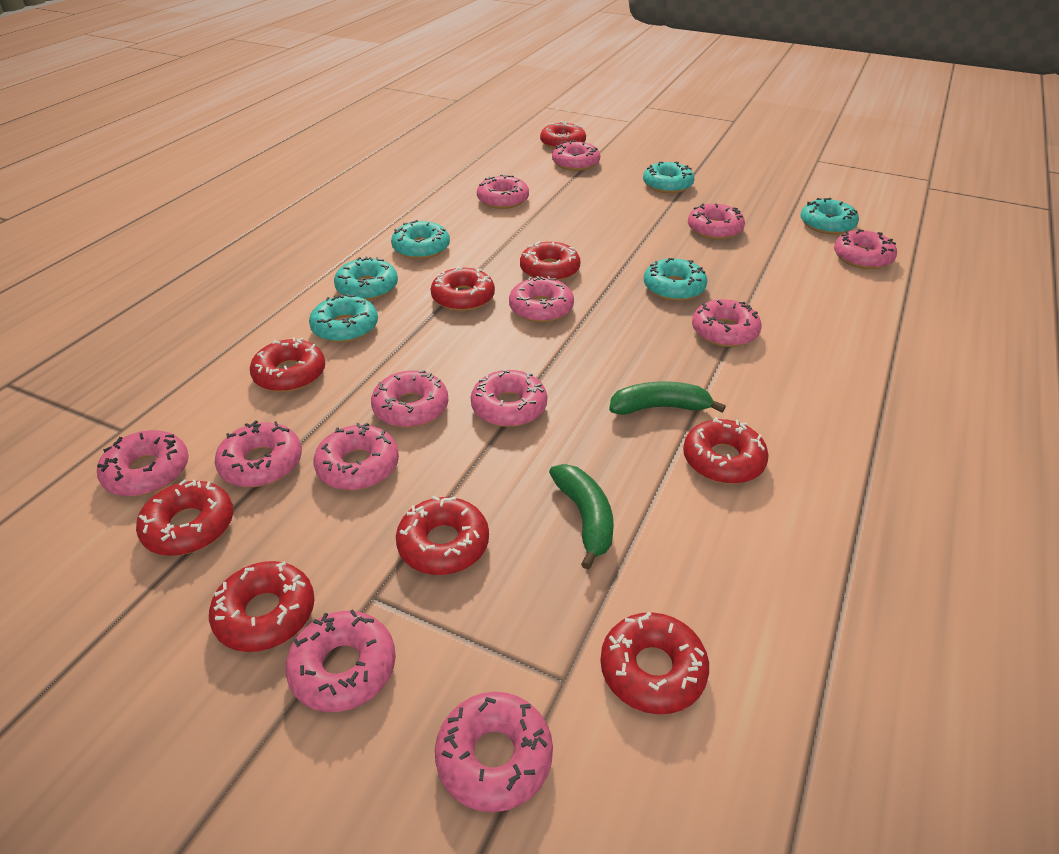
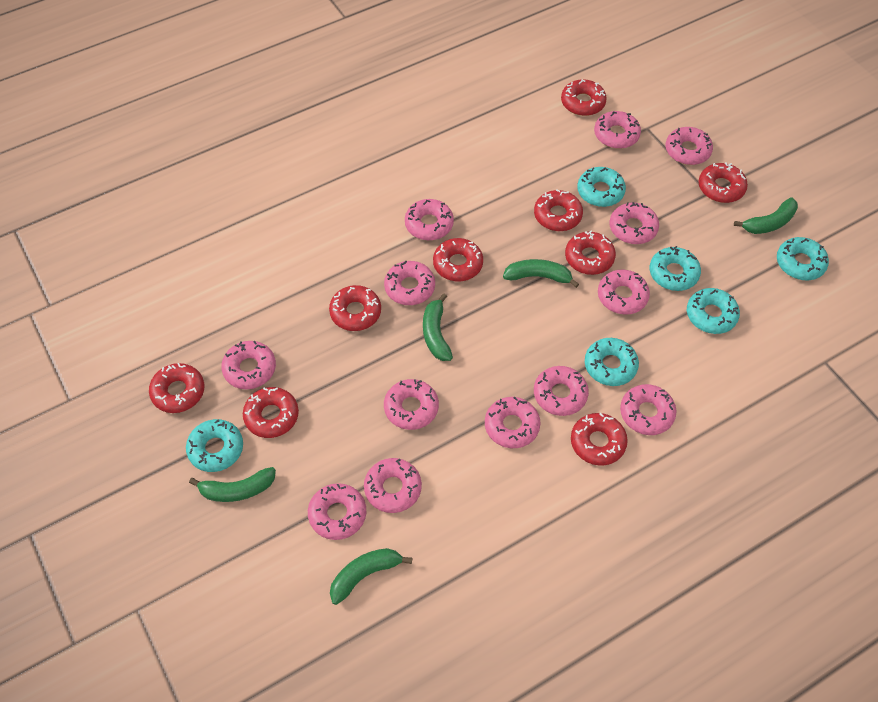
green banana: [549,464,614,569] [609,382,726,415] = 2 -> [189,467,276,502] [330,548,412,605] [423,294,453,361] [503,259,579,288] [734,197,798,234] = 5

